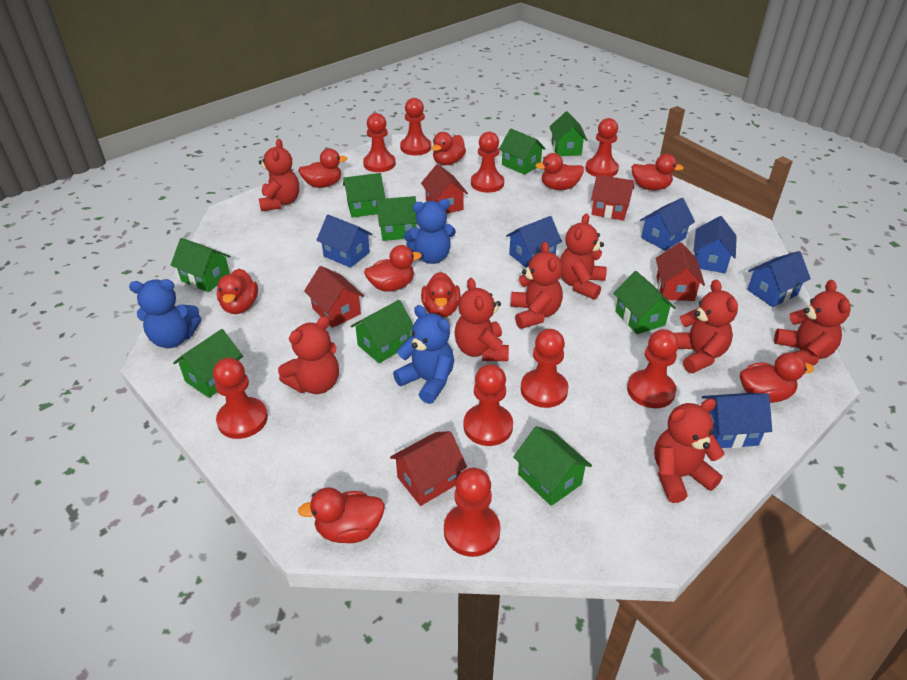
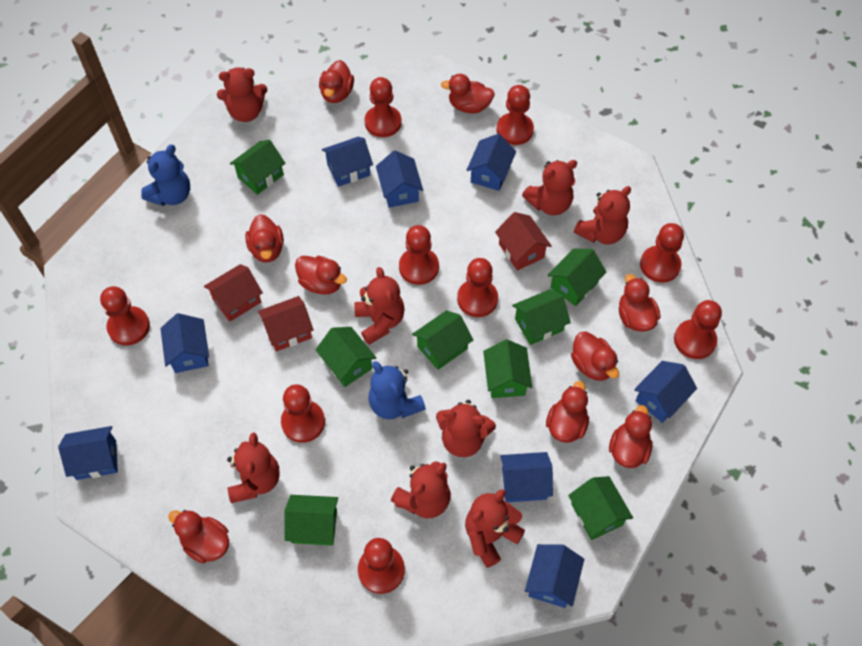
blue house: [316,215,373,268] [506,216,562,268] [640,198,695,251] [694,216,737,273] [702,393,772,448] [747,251,811,307] = 6 -> [58,426,118,480] [160,313,209,373] [322,137,373,187] [376,150,423,208] [467,134,516,191] [500,452,553,502] [525,544,584,608] [634,361,697,423] = 8
blue teddy bear: [129,279,201,348] [393,305,454,404] [404,199,456,264] = 3 -> [141,145,190,206] [368,361,426,419] = 2
green house: [171,238,231,292] [173,329,243,398] [343,173,385,218] [351,300,413,363] [376,196,417,241] [499,129,546,175] [513,426,592,506] [549,111,587,156] [613,271,676,334] = 9 -> [230,140,286,195] [284,495,338,546] [315,327,376,387] [412,310,473,370] [483,339,532,398] [512,289,571,345] [548,249,607,306] [568,476,633,540] = 8
red house: [304,266,364,328] [390,431,467,506] [421,164,468,213] [591,175,635,221] [656,242,705,301] = 5 -> [204,264,263,322] [258,296,314,352] [495,212,552,271] = 3

